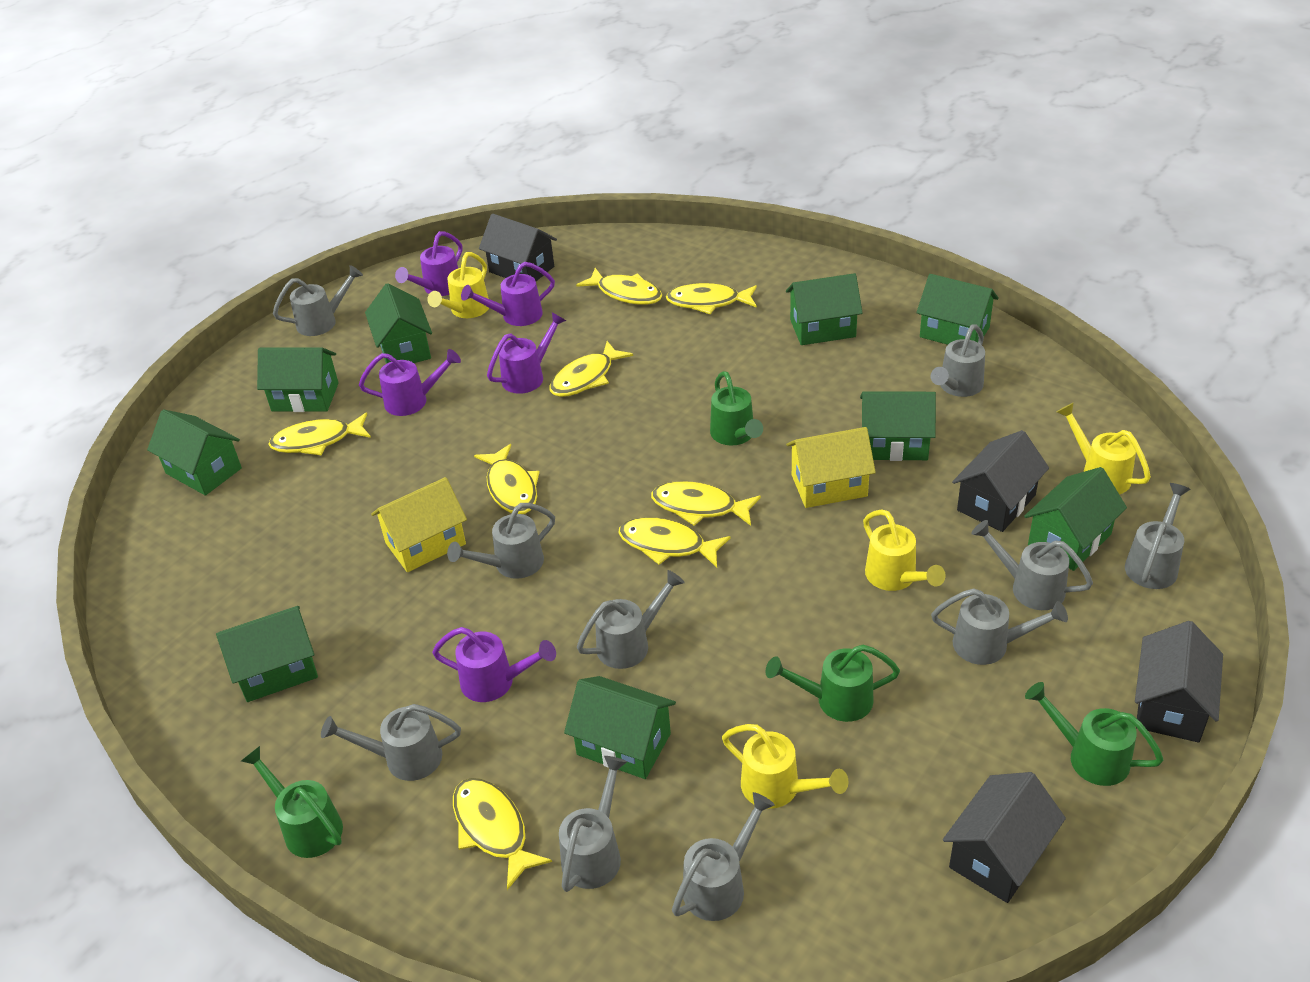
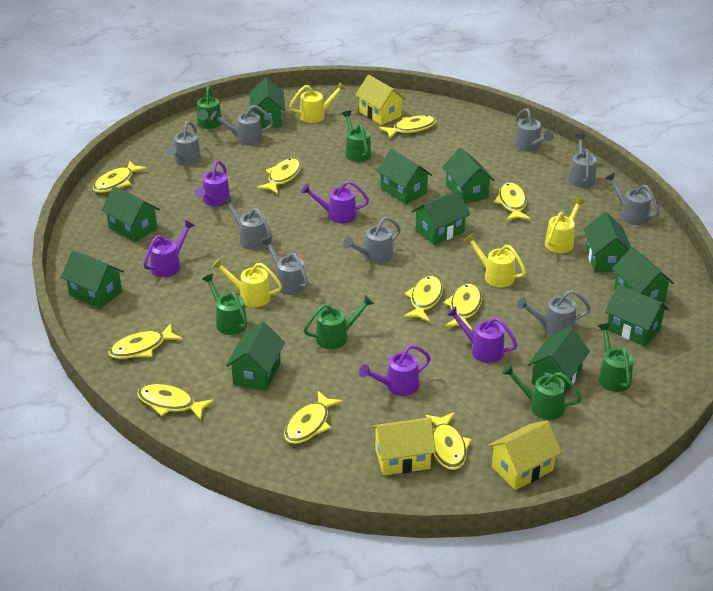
black house: [479,214,557,281] [943,772,1066,903] [952,430,1049,532] [1135,621,1223,742] = 4 -> none = 0
green house: [147,409,242,496] [216,606,318,702] [257,347,339,412] [365,283,432,364] [564,676,676,779] [786,273,863,345] [860,391,936,461] [917,274,999,345] [1024,467,1127,571] = 9 -> [61,250,124,309] [101,186,160,242] [226,321,285,391] [250,77,285,128] [377,149,432,204] [412,190,470,245] [442,148,495,204] [528,327,590,394] [584,212,631,272] [605,284,669,346] [612,247,674,303] = 11
green watering can: [241,746,343,858] [710,371,763,446] [766,645,900,722] [1025,682,1164,786] = 4 -> [197,86,222,129] [202,274,248,335] [303,295,374,349] [342,110,371,162] [502,364,582,420] [598,323,634,392] = 6
grey watering can: [273,265,363,336] [321,704,461,781] [447,503,555,579] [559,756,627,892] [577,570,685,669] [672,792,775,921] [931,324,985,397] [931,588,1068,665] [971,520,1093,610] [1125,483,1191,589] = 10 -> [166,121,201,165] [211,105,274,145] [222,196,272,250] [261,237,309,295] [343,217,401,264] [515,108,553,152] [516,290,591,335] [569,134,597,188] [605,172,660,225] = 9
yellow fish: [268,412,371,455] [453,778,552,890] [474,444,540,514] [550,341,633,397] [576,268,662,305] [618,517,730,567] [651,481,761,526] [666,283,757,314] = 8 -> [93,161,147,193] [108,323,182,359] [137,384,214,420] [257,158,301,194] [284,391,343,444] [379,115,436,138] [404,276,443,322] [425,412,471,470] [444,283,482,330] [494,182,531,221] = 10
yellow house: [371,477,467,572] [786,427,876,508] = 2 -> [355,75,406,125] [372,417,436,476] [488,420,562,490] = 3

